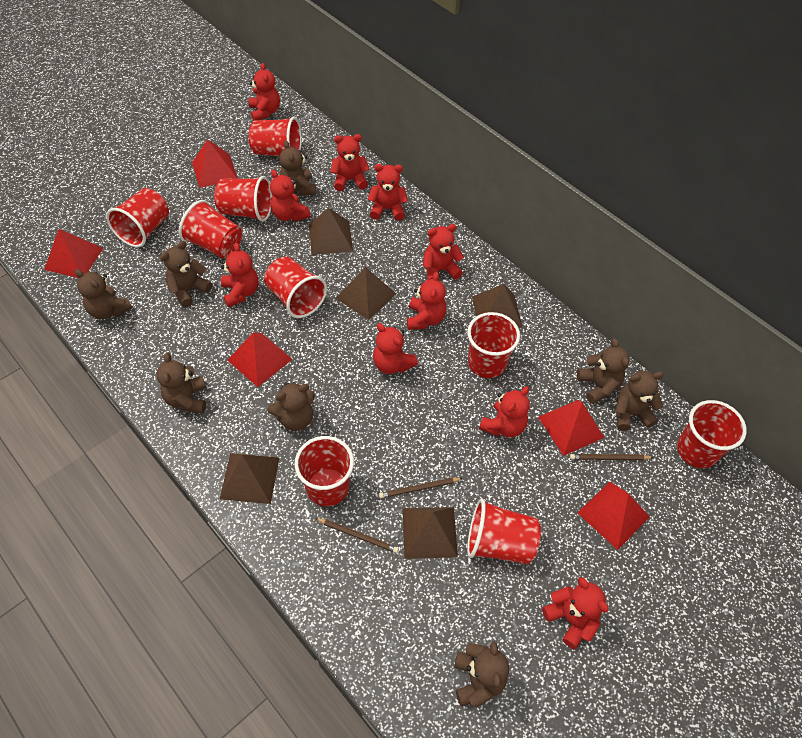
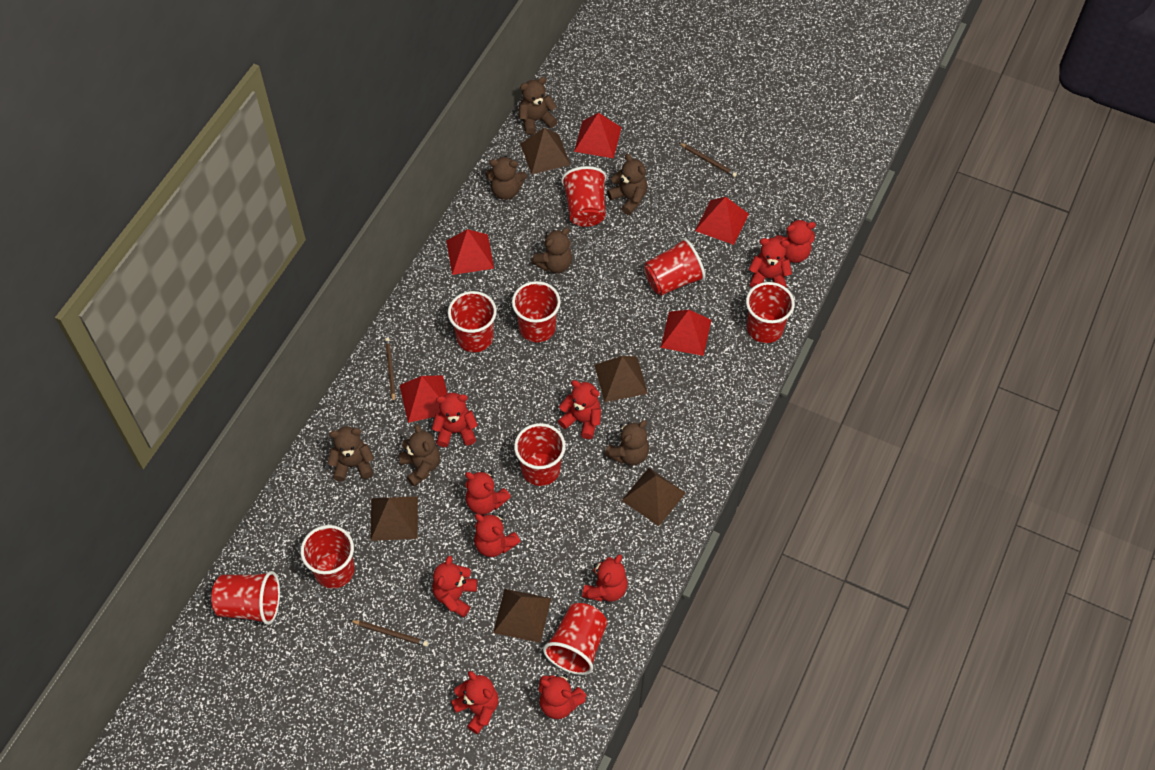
brown teddy bear: [75,269,132,319] [156,353,206,413] [160,241,212,307] [267,382,315,431] [279,140,316,195] [454,641,509,707] [577,338,630,404] [615,371,663,431] = 8 -> [327,427,374,482] [399,424,440,486] [486,156,527,200] [519,77,558,135] [531,228,573,273] [604,420,649,465] [607,154,647,215] = 7

